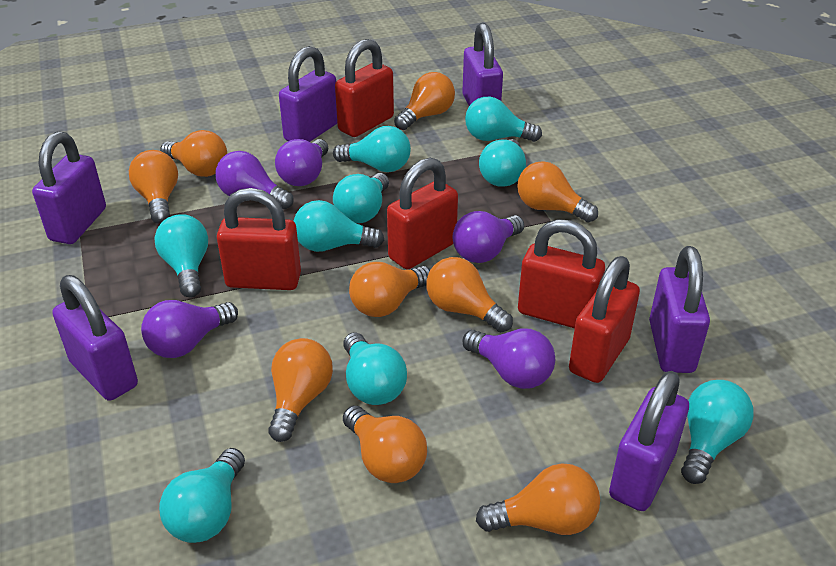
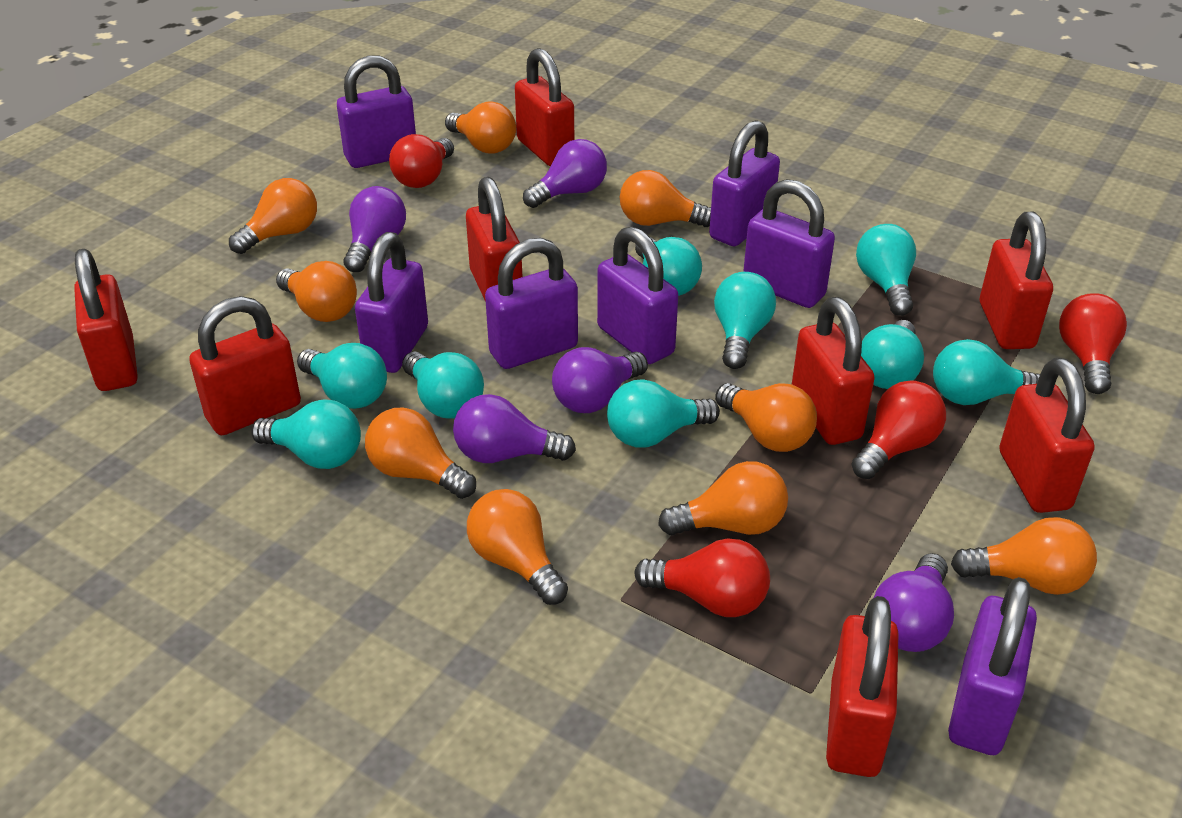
purple padlock: [32,131,106,244] [52,275,138,401] [279,46,337,142] [462,23,503,106] [609,371,689,511] [649,246,710,373] = 6 -> [337,55,416,168] [355,232,428,373] [485,238,578,369] [597,227,678,364] [709,120,780,246] [743,179,835,308] [948,577,1037,755] = 7
red light bulb: none = 0 -> [389,134,454,188] [634,539,770,617] [851,380,946,479] [1059,293,1127,394] = 4
red padlock: [217,188,301,290] [335,39,394,137] [387,158,458,269] [518,219,605,328] [569,256,640,383] = 5 -> [74,249,138,391] [189,296,301,435] [466,177,523,302] [515,48,574,166] [792,297,875,445] [826,596,899,777] [980,212,1053,349] [999,358,1094,513] = 8

